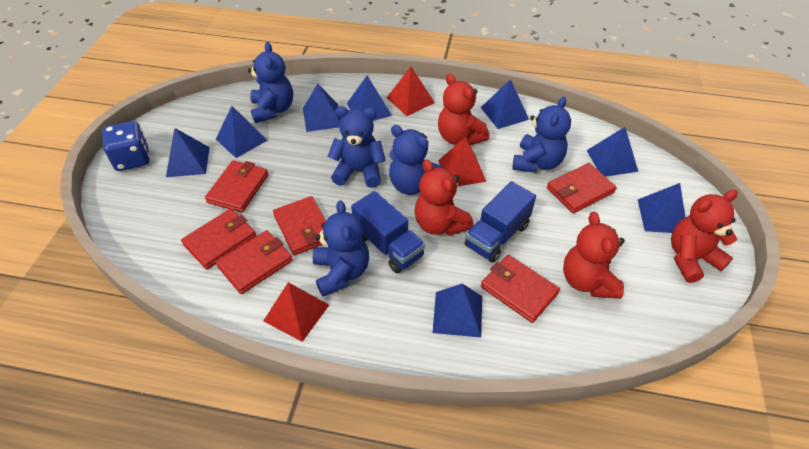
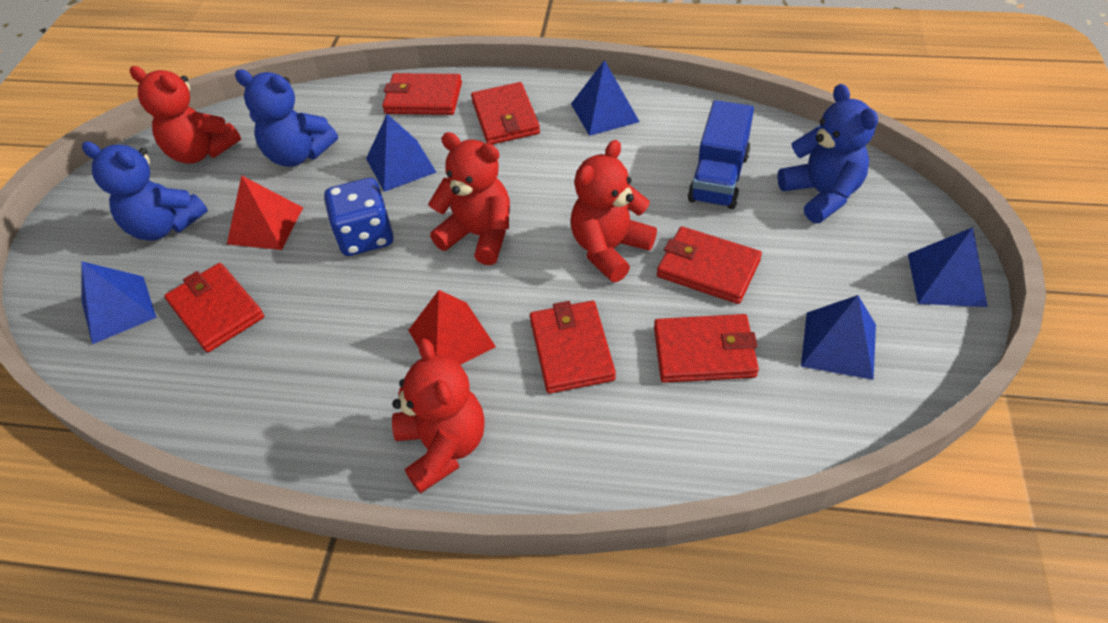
blue pyramid: [166,128,210,177] [216,106,268,158] [303,84,341,132] [347,76,392,121] [433,284,482,338] [481,79,529,129] [586,127,638,177] [638,183,686,233] = 8 -> [81,261,156,344] [366,114,436,192] [571,60,640,136] [801,295,876,380] [908,227,988,307] = 5
blue teddy bear: [248,42,293,123] [313,200,369,296] [327,106,386,188] [389,125,443,195] [512,96,571,173] = 5 -> [82,141,208,241] [235,69,338,167] [777,84,878,223] = 3
blue truck: [351,191,425,273] [465,181,536,263] = 2 -> [688,100,754,209] = 1
red pyramid: [263,282,329,342] [387,67,435,116] [438,137,487,186] = 3 -> [227,175,303,250] [408,290,496,365] = 2

